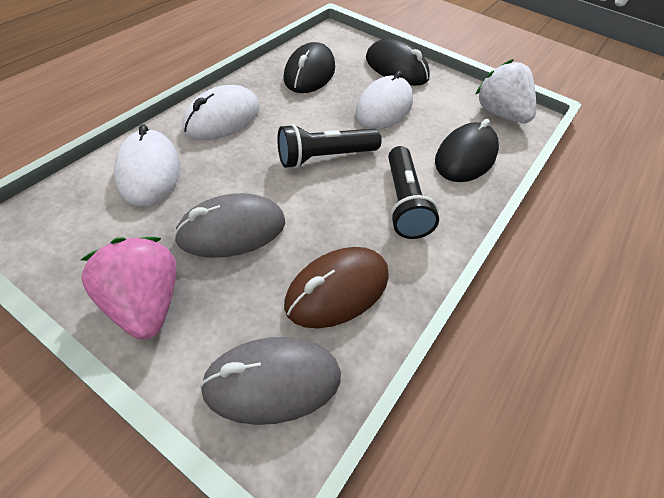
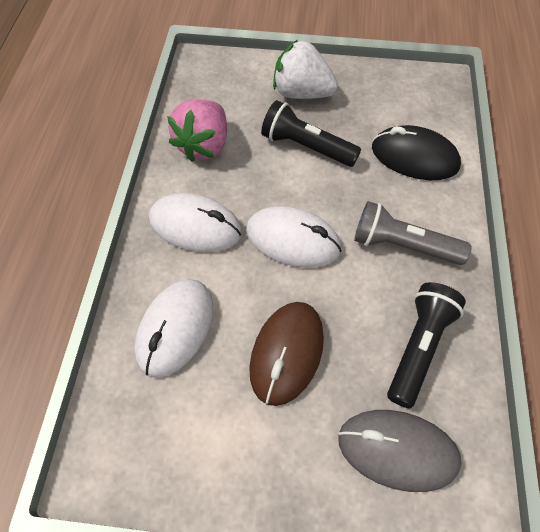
black mouse: [284,42,335,93] [366,39,430,86] [435,119,499,182] = 3 -> [372,125,461,180] = 1
grey flashlight: none = 0 -> [354,201,472,265] = 1
grey mouse: [174,193,285,258] [200,337,341,425] = 2 -> [338,410,462,492] = 1

